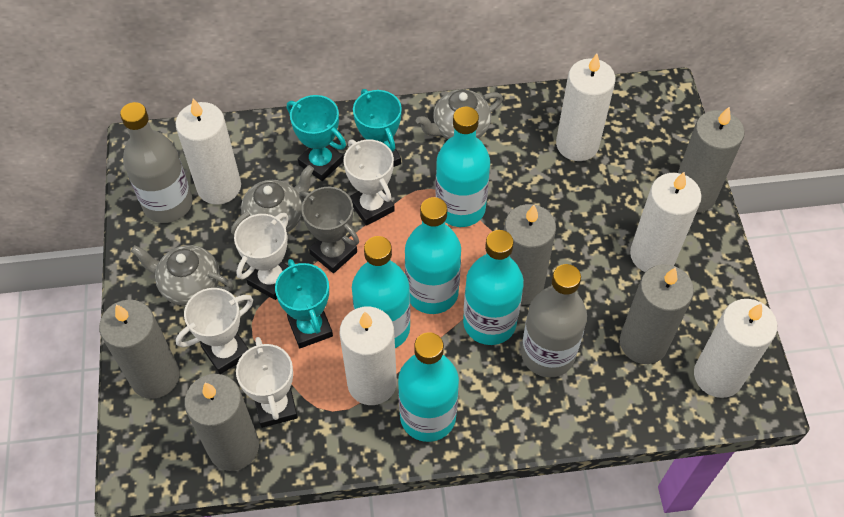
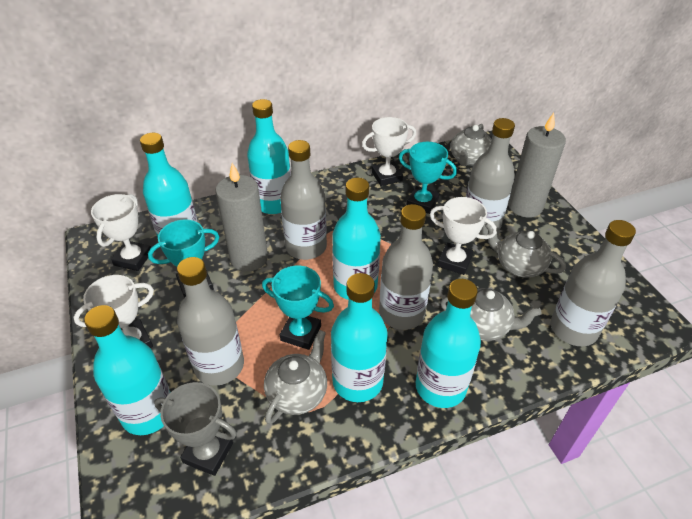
grey bottle: [120,102,193,223] [521,264,587,378] = 2 -> [177,257,244,386] [280,140,327,260] [379,204,433,330] [466,118,515,235] [551,220,636,346] = 5
grey candle: [99,300,180,399] [184,374,259,471] [504,204,556,305] [620,264,694,364] [678,107,745,213] = 5 -> [216,163,268,272] [508,113,566,218] = 2
grey teapot: [131,245,234,306] [231,165,314,235] [416,89,503,139] = 3 -> [264,330,327,424] [440,288,542,341] [451,124,491,166] [485,223,566,278] = 4
turquoise bottle: [352,236,411,348] [398,332,459,442] [405,197,461,314] [436,107,490,227] [463,230,524,345] = 5 -> [84,305,171,435] [140,133,197,237] [247,99,291,214] [331,273,388,402] [332,178,381,300] [416,279,481,408] = 6
white candle: [175,99,241,205] [340,307,397,405] [556,54,615,161] [630,172,701,272] [694,299,777,398] = 5 -> none = 0

